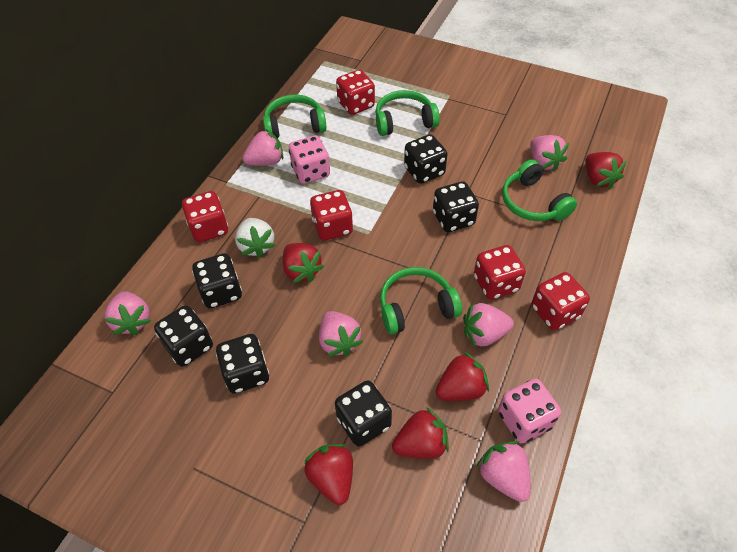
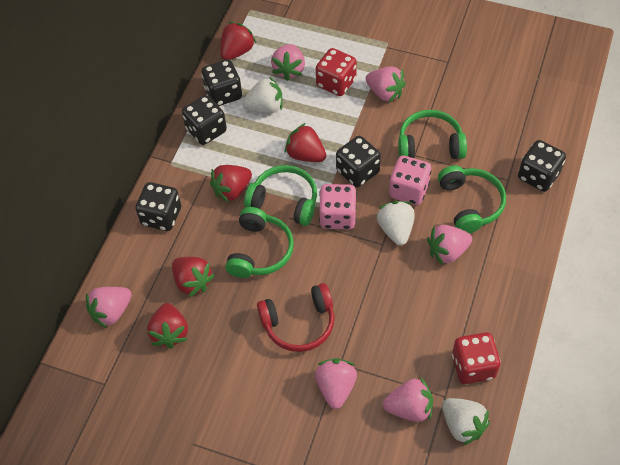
black dice: [154,305,213,367] [192,253,242,309] [216,334,269,394] [335,380,392,447] [404,134,447,184] [433,181,479,232] = 6 -> [135,182,181,231] [182,95,227,145] [201,59,242,106] [336,136,381,187] [518,140,566,192] = 5
red dice: [182,191,228,242] [310,190,353,241] [336,70,375,115] [474,245,526,300] [532,272,590,331] = 5 -> [316,48,357,96] [452,332,501,384] = 2
red headphones: none = 0 -> [257,283,334,352] = 1
white strawberry: [235,218,275,258] = 1 -> [242,77,282,113] [377,201,415,246] [442,398,490,446] = 3

